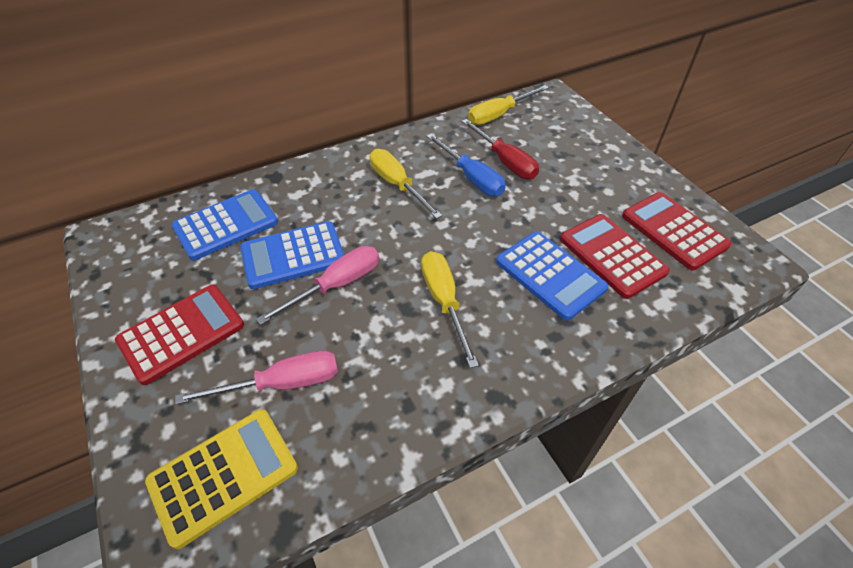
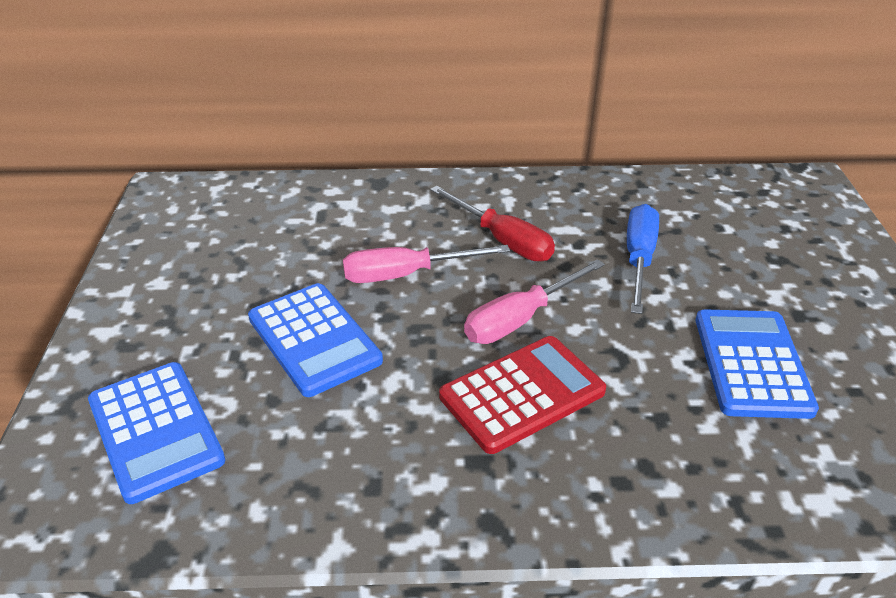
red calculator: [115,284,244,385] [560,214,670,299] [622,192,731,270] = 3 -> [439,336,606,454] = 1
yellow calculator: [145,409,298,549] = 1 -> none = 0
yellow screwdriver: [370,149,443,219] [421,251,479,368] [468,85,549,125] = 3 -> none = 0

